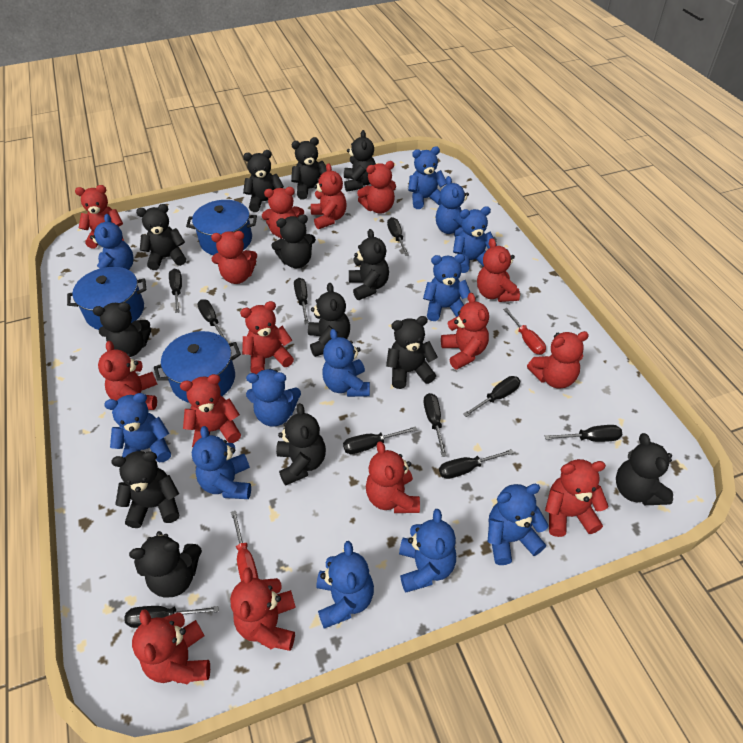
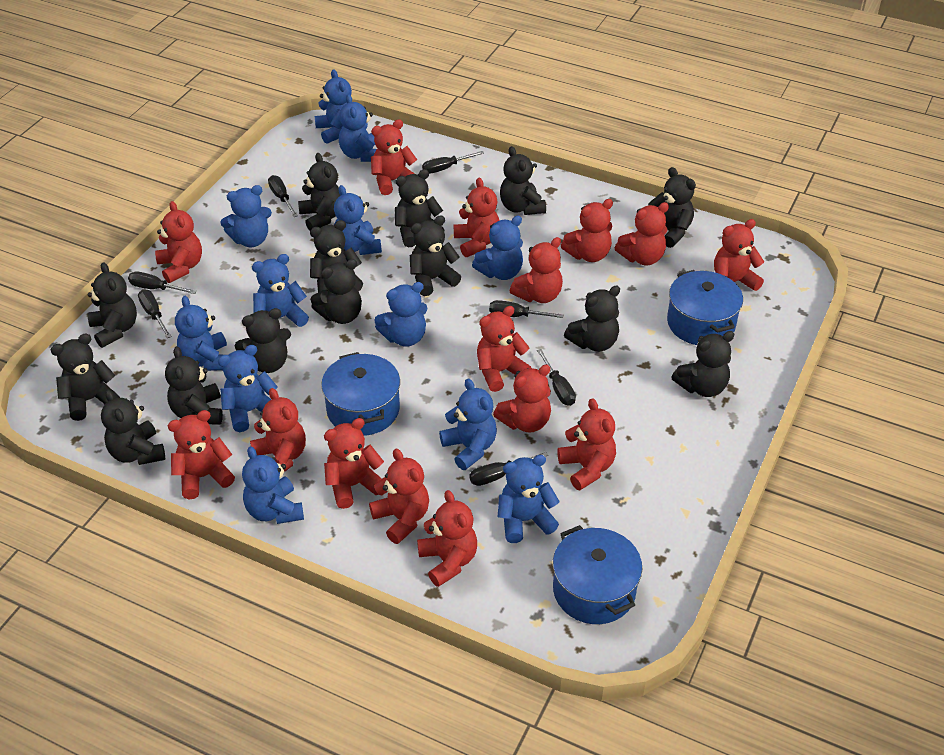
black screwdriver: [125,606,219,628] [169,269,182,313] [197,299,228,342] [294,278,309,324] [343,426,417,454] [387,217,409,256] [424,393,447,457] [439,449,514,479] [463,376,520,417] [545,425,622,442] = 10 -> [128,272,197,294] [138,289,172,338] [268,175,298,217] [422,151,484,174] [469,452,548,486] [489,300,564,318] [537,349,576,406] = 7
black teddy bear: [93,302,151,357] [111,451,179,528] [129,531,202,598] [136,204,186,270] [243,150,284,212] [272,214,316,268] [276,403,326,486] [291,137,326,200] [308,283,350,357] [344,130,376,192] [349,229,389,300] [386,316,438,389] [616,433,673,505] = 13 -> [51,333,120,421] [87,262,137,348] [101,389,165,465] [165,346,223,425] [235,308,291,373] [298,153,341,231] [310,220,363,293] [311,259,362,324] [395,169,445,247] [410,215,461,296] [500,146,546,215] [564,286,620,352] [648,167,696,248] [671,331,734,397] = 14
red screwdriver: [231,511,258,581] [503,308,546,355] = 2 -> none = 0

